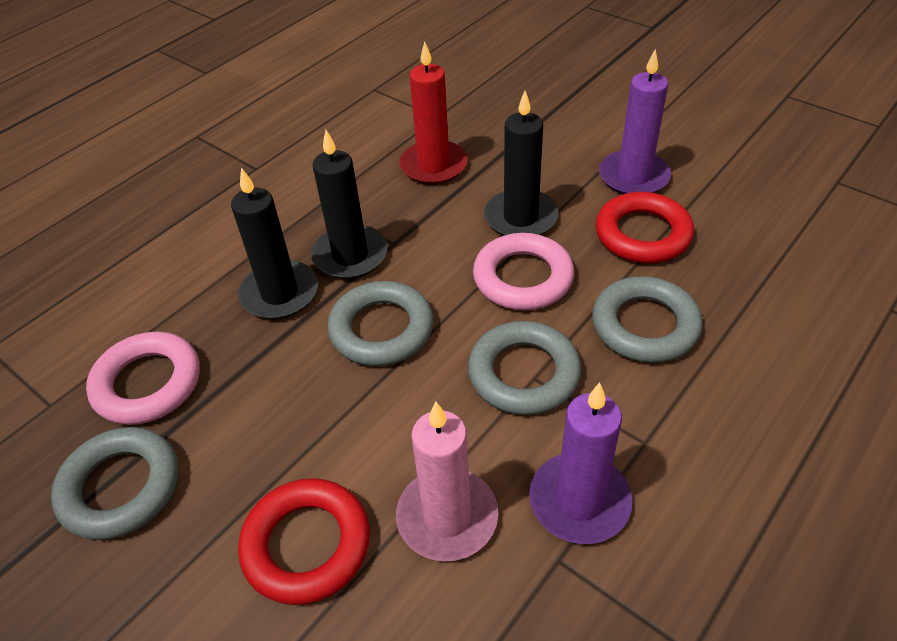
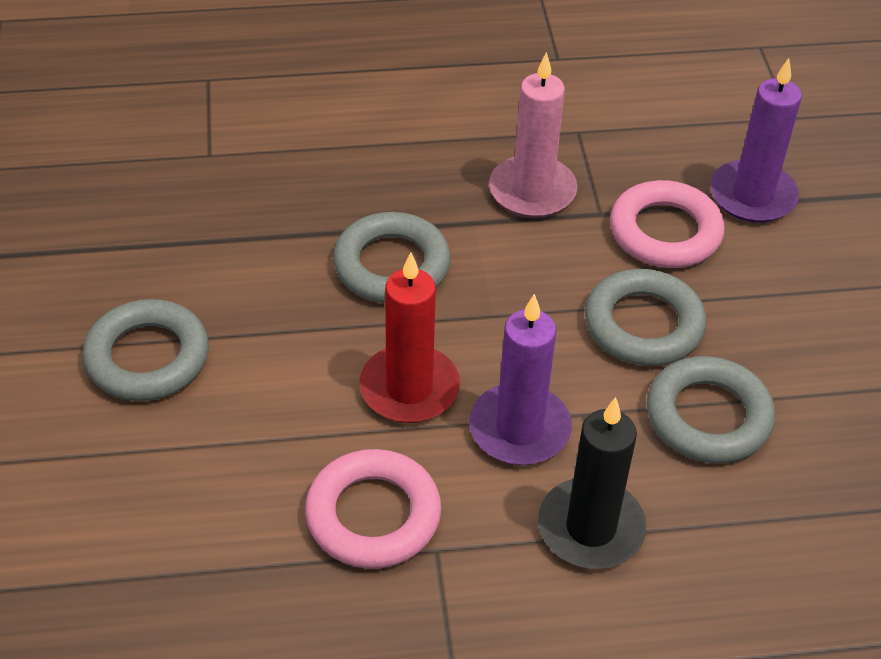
black candle: [231,168,318,319] [311,130,388,279] [484,91,559,236] = 3 -> [538,397,646,569] = 1
red ring: [238,478,370,605] [595,192,694,263] = 2 -> none = 0

